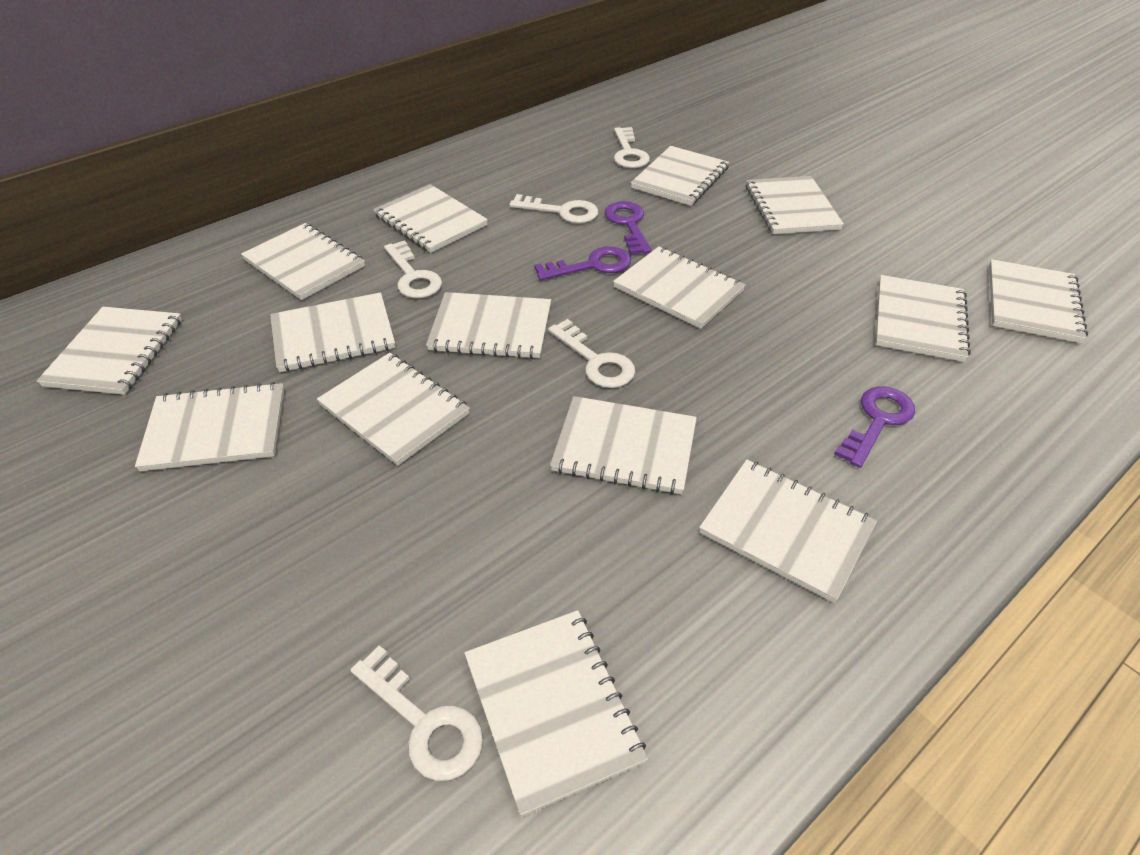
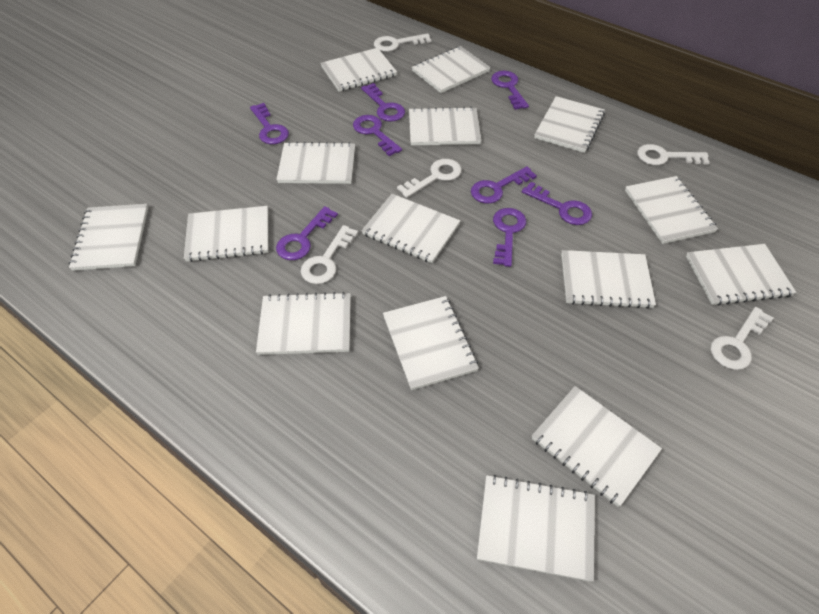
purple key: [534,246,631,281] [605,201,652,255] [834,386,915,468] = 3 -> [250,103,289,144] [276,206,338,260] [353,115,402,156] [361,83,405,122] [471,166,537,204] [491,71,529,110] [493,208,526,267] [522,182,592,225] = 8

